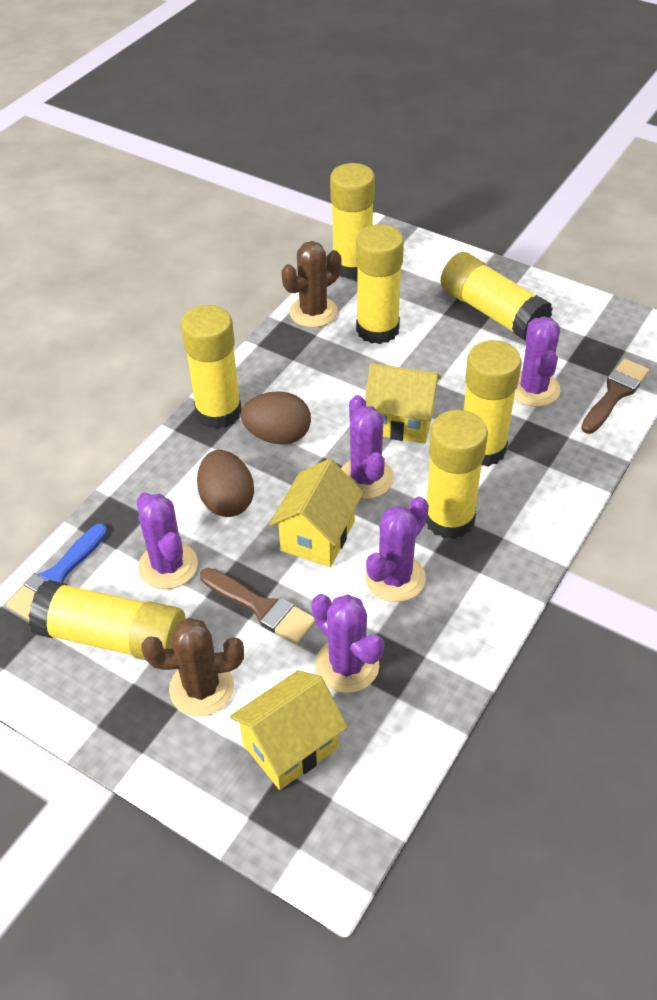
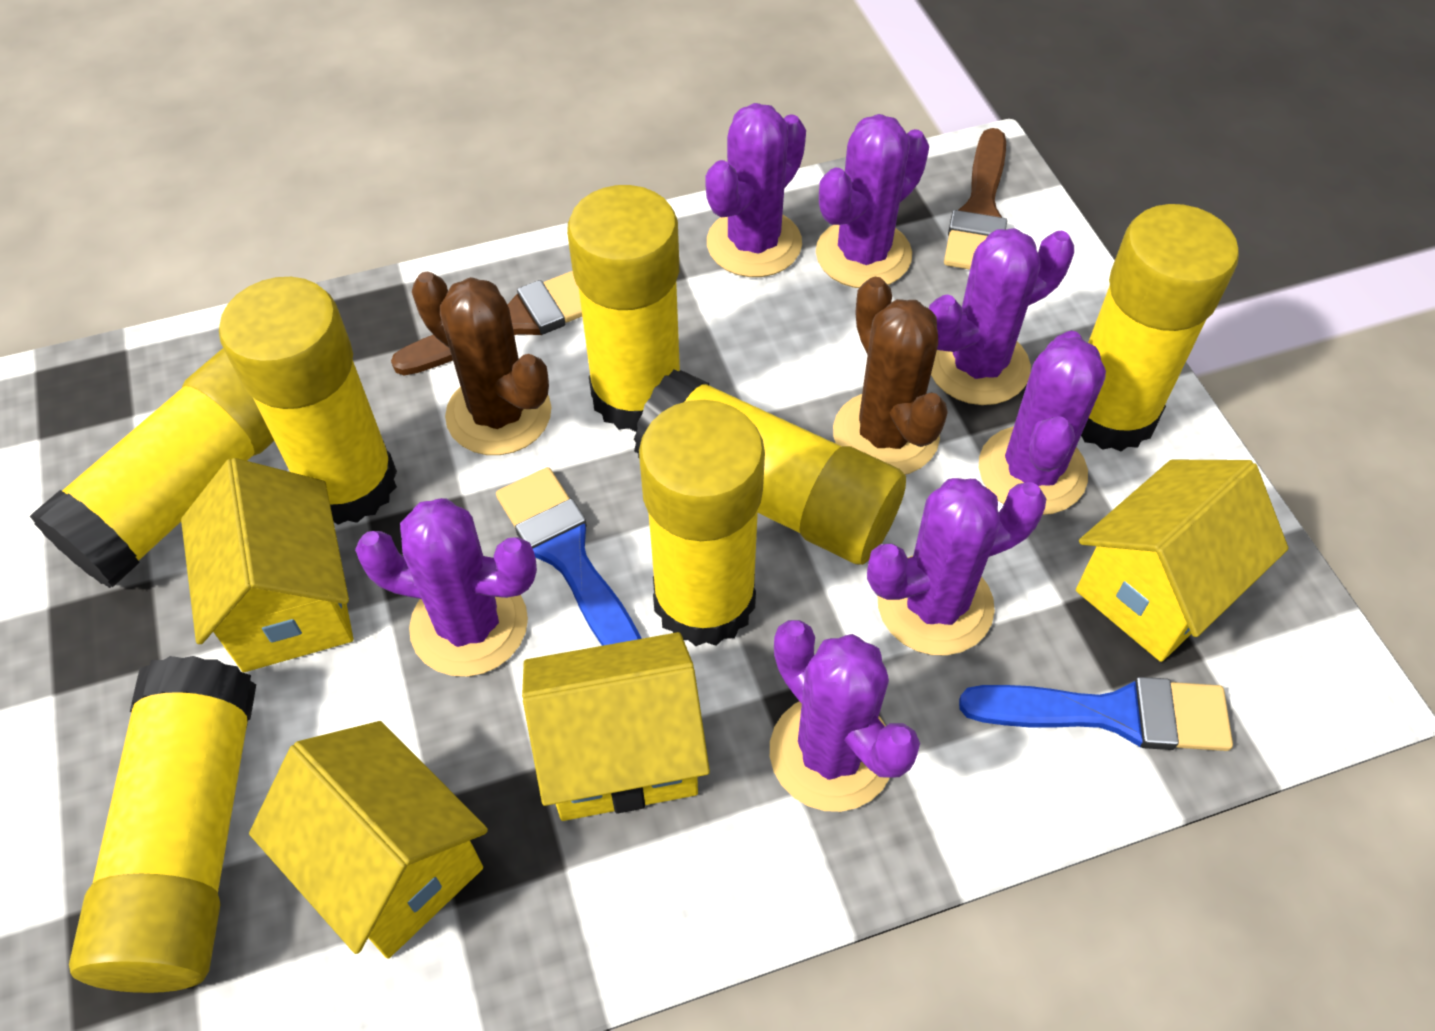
blue brush: [6,523,108,620] = 1 -> [496,467,642,646] [959,677,1233,751] = 2
brown egg: [197,450,254,517] [241,391,311,445] = 2 -> none = 0
purple cactus: [136,493,198,589] [311,594,384,693] [341,395,394,499] [365,497,429,602] [514,316,560,407] = 5 -> [355,498,537,677] [705,103,806,277] [770,620,920,812] [816,114,929,288] [867,478,1046,656] [929,228,1074,405] [979,331,1106,515] = 7
yellow house: [230,670,348,790] [269,459,363,567] [365,363,441,443] = 3 -> [181,458,353,672] [249,721,488,958] [522,632,710,821] [1076,460,1288,662] = 4

